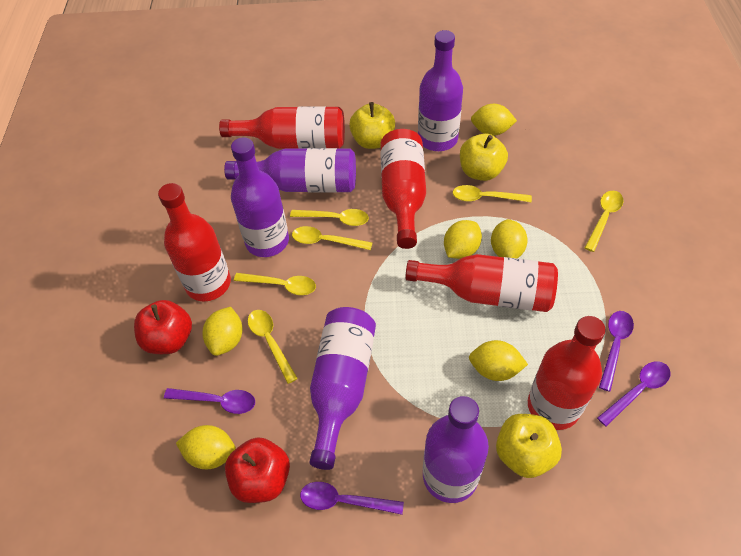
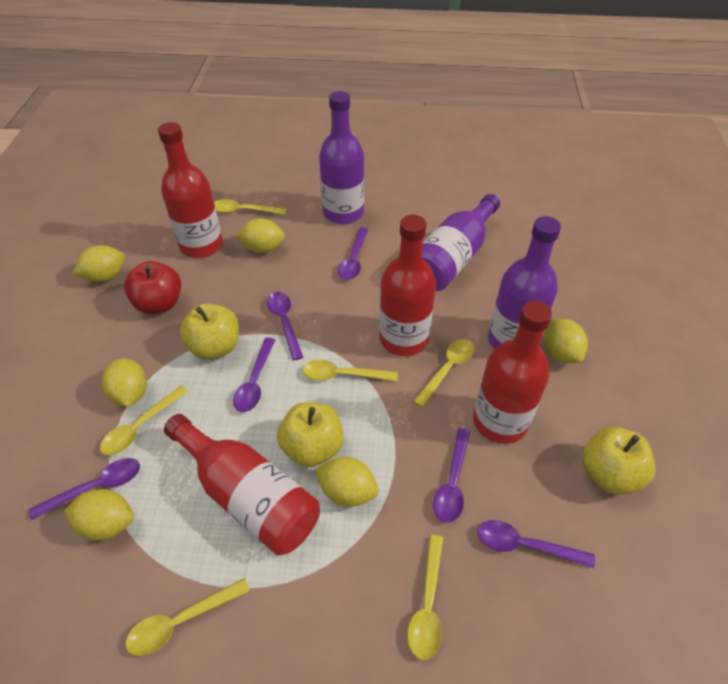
purple bottle: [224,148,356,193] [231,137,289,257] [310,307,376,470] [418,30,463,151] [423,396,489,503] = 5 -> [319,91,364,224] [422,194,500,291] [488,216,561,349] = 3
purple spoon: [164,388,255,414] [300,482,404,515] [597,361,671,426] [599,311,634,392] = 4 -> [29,458,140,520] [233,338,275,412] [267,292,303,360] [338,227,368,280] [433,428,470,523] [477,520,595,568] = 6
red apple: [134,300,192,354] [225,437,290,503] = 2 -> [124,261,181,314] = 1
red bottle: [158,183,231,301] [219,106,345,149] [380,129,426,249] [405,254,558,312] [528,316,606,430] = 5 -> [158,122,223,258] [164,414,320,555] [379,215,436,356] [473,301,552,444] = 4

